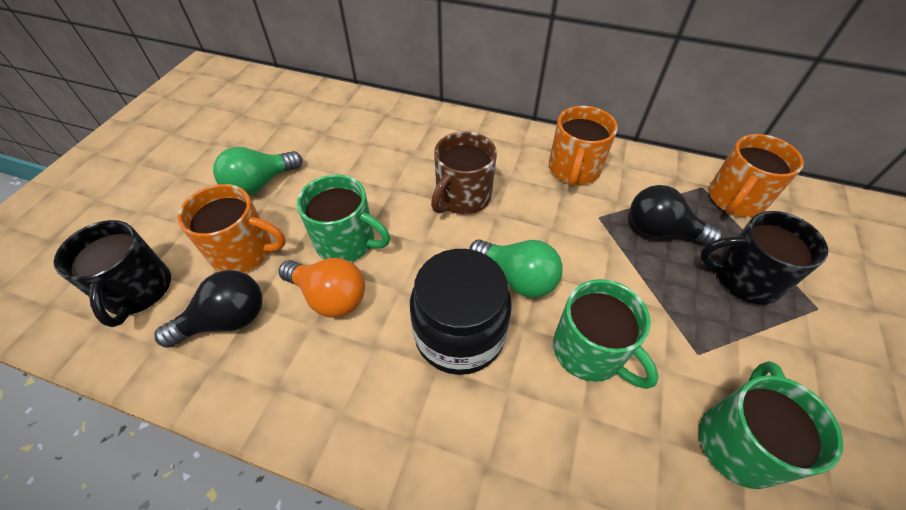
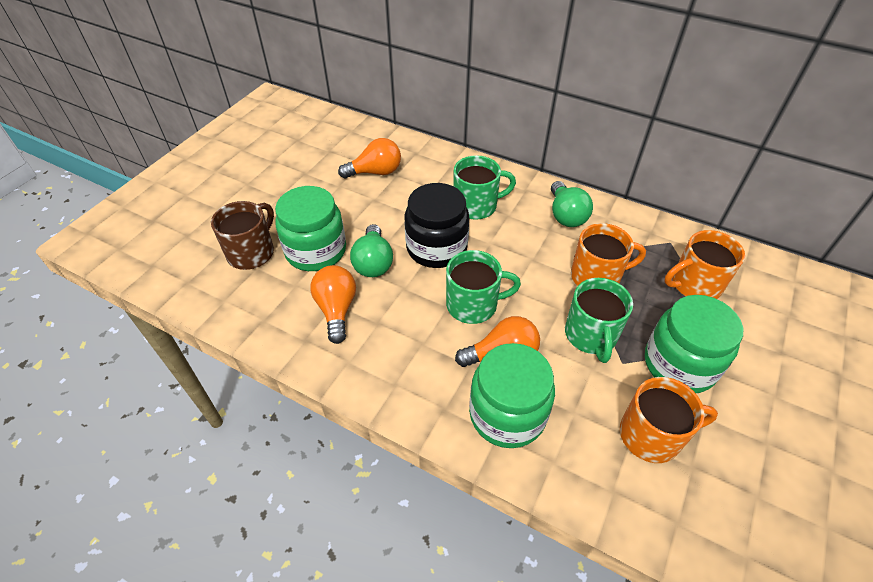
black light bulb: [155,270,262,348] [630,185,723,245] = 2 -> none = 0
black mug: [54,220,171,327] [700,211,828,305] = 2 -> none = 0
green jar: none = 0 -> [275,186,346,271] [469,343,555,448] [645,295,743,393] = 3
orange light bulb: [279,258,365,318] = 1 -> [311,265,356,344] [338,138,401,179] [455,316,540,367] = 3

